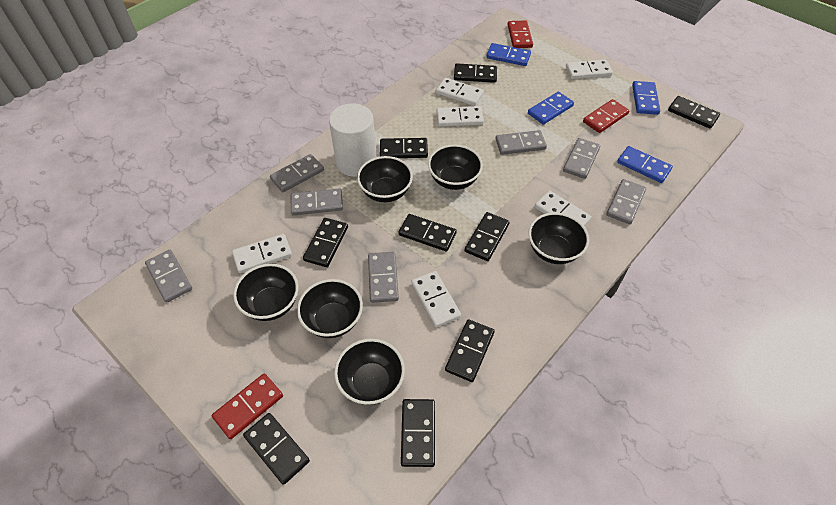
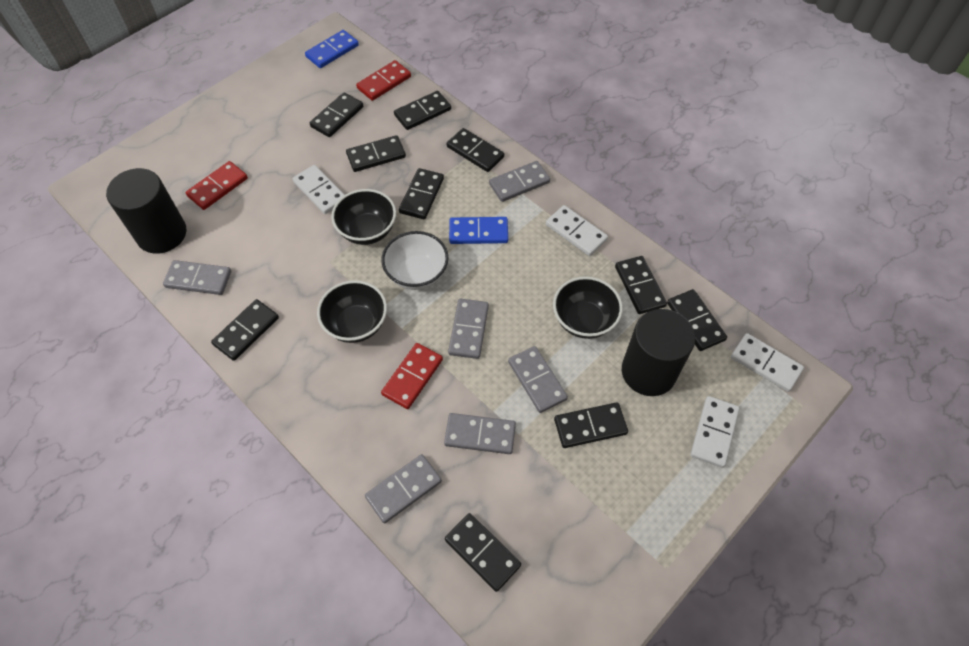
black bowl: [233,264,298,321] [297,279,363,338] [334,339,405,405] [357,156,413,202] [428,145,483,190] [528,212,589,264] = 6 -> [317,280,387,343] [331,189,396,245] [553,276,623,339] = 3
black cylinder: none = 0 -> [106,168,186,254] [622,309,695,396] = 2
black domino: [243,413,310,485] [303,218,348,267] [380,138,428,158] [398,214,457,251] [401,399,435,467] [445,319,495,382] [454,63,497,83] [465,212,509,261] [668,96,720,129] = 9 -> [211,299,279,361] [310,92,363,137] [346,135,406,172] [394,91,451,130] [399,168,444,219] [445,513,521,592] [447,128,504,172] [554,402,628,448] [615,256,667,314] [667,289,727,351] = 10
blue domino: [486,43,531,66] [528,92,574,125] [617,146,673,183] [632,81,660,115] = 4 -> [305,30,359,68] [449,217,508,244] = 2
grey domino: [145,250,192,303] [270,154,324,192] [291,188,343,215] [368,252,399,303] [495,130,547,155] [563,138,600,179] [606,179,646,224] = 7 -> [163,260,231,295] [365,454,442,523] [444,413,516,454] [448,299,489,359] [489,161,550,202] [508,346,568,413] = 6
white bowl: none = 0 -> [381,231,448,290] = 1
white cylinder: [329,104,377,177] = 1 -> none = 0
white domino: [232,234,292,273] [411,271,461,327] [436,78,484,106] [437,106,484,126] [535,191,592,226] [566,59,613,79] = 6 -> [293,165,345,214] [546,205,608,256] [691,396,740,468] [731,333,804,392] = 4

